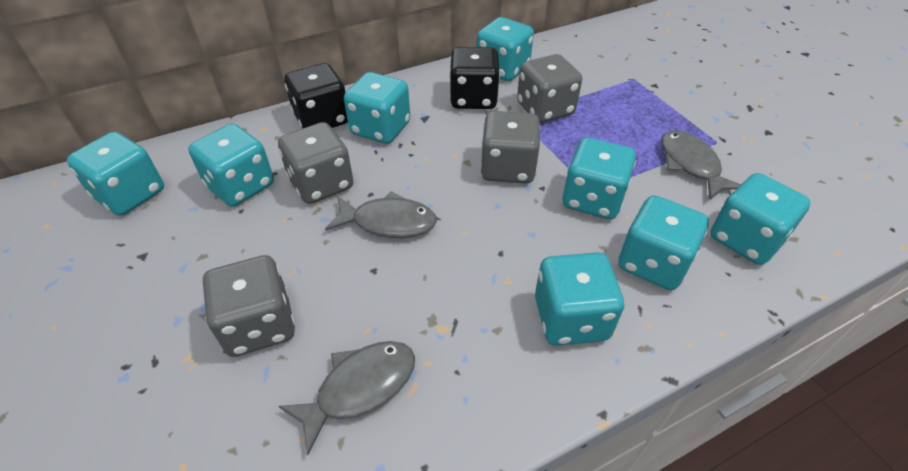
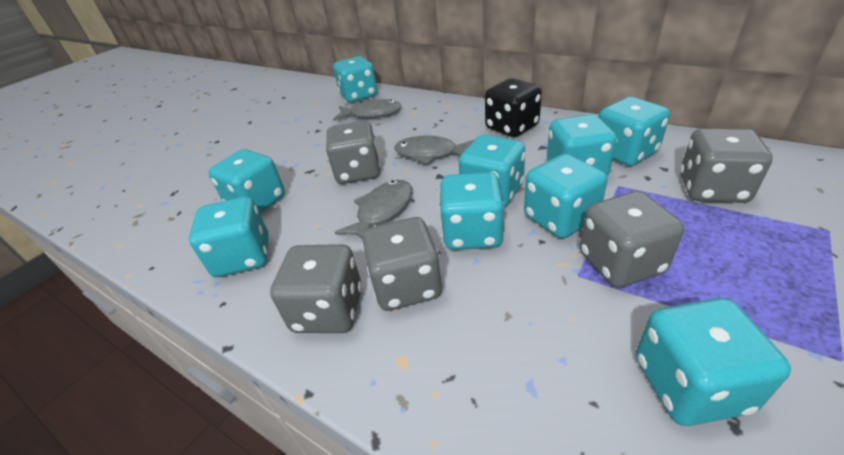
black dice: [285,63,348,129] [449,47,500,109] = 2 -> [485,78,542,137] = 1
grey dice: [203,255,295,357] [278,122,354,204] [480,111,540,183] [517,54,582,123] = 4 -> [270,244,362,333] [326,121,380,184] [362,217,442,311] [580,191,684,288] [680,128,773,203] = 5
turquoise dice: [67,132,164,216] [188,124,274,207] [344,72,410,144] [477,17,534,81] [535,252,624,346] [563,137,636,219] [618,195,709,290] [710,173,811,265] = 8 -> [189,197,269,277] [208,149,285,213] [333,56,378,103] [439,172,505,250] [459,135,525,207] [524,154,607,238] [547,114,617,176] [599,97,670,166] [636,298,791,426] = 9

